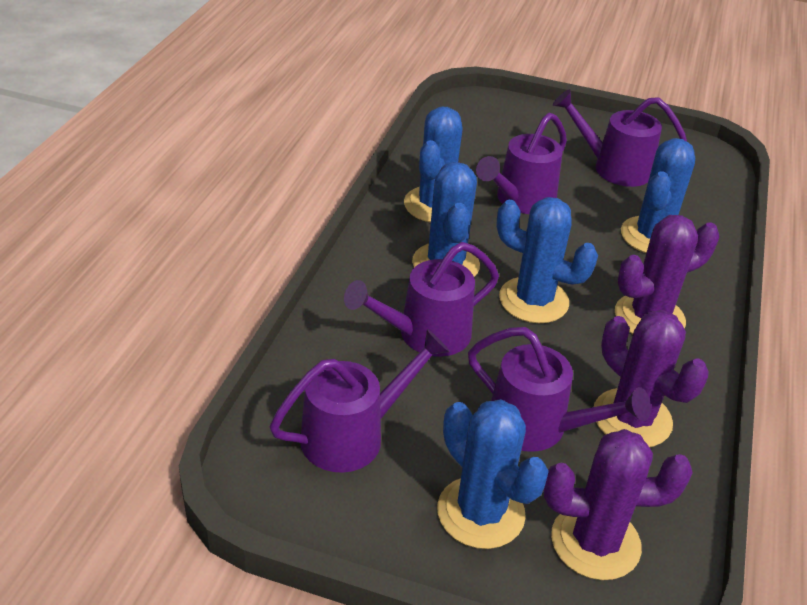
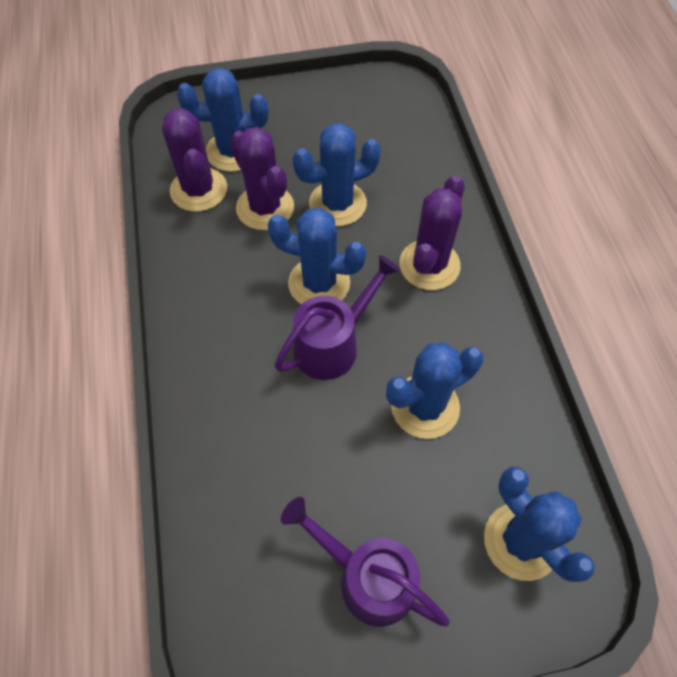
purple watering can: [270,329,450,473] [344,242,499,357] [468,327,651,452] [476,112,567,214] [553,89,687,187] = 5 -> [274,255,401,380] [281,497,450,627] = 2

